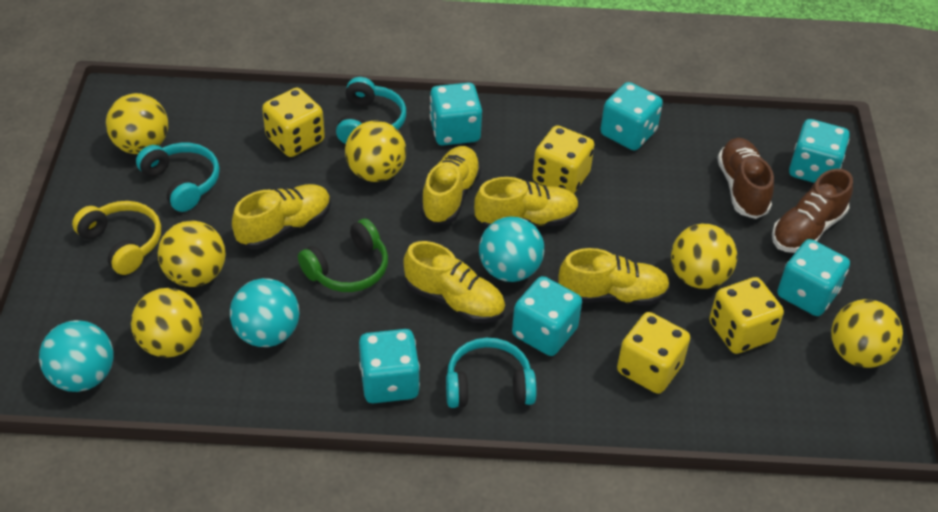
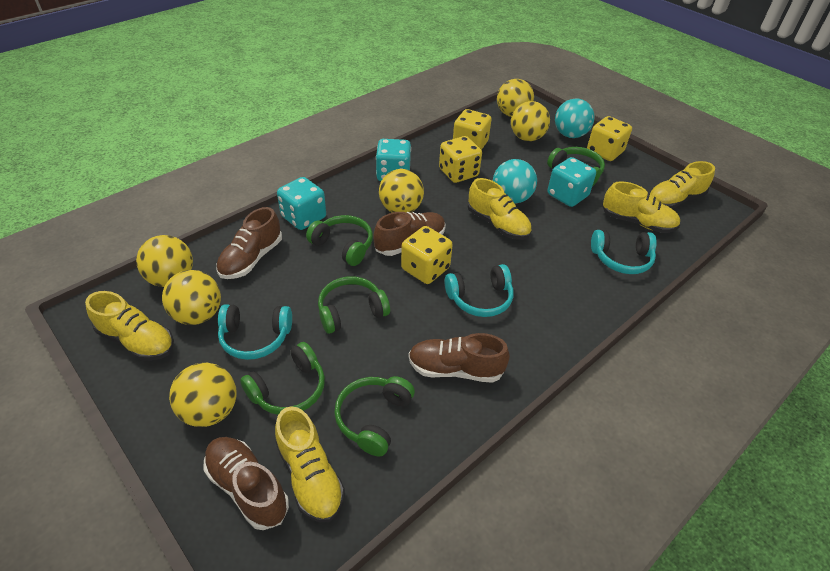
brown shoe: [717,138,774,219] [772,169,853,253] = 2 -> [204,437,289,530] [216,207,282,279] [373,212,446,256] [409,333,510,383] = 4
green headphones: [298,219,388,292] = 1 -> [240,342,325,415] [306,215,373,266] [318,276,390,334] [334,376,415,456] [547,147,605,187] = 5
turquoise ball: [39,320,113,392] [230,278,299,347] [479,217,544,282] = 3 -> [493,159,537,204] [555,98,595,138] = 2
turquoise dice: [359,329,420,403] [430,83,482,146] [512,276,582,356] [600,82,663,151] [777,239,850,316] [789,119,850,183] = 6 -> [277,177,326,230] [376,139,411,181] [547,157,596,207] = 3
yellow headphones: [72,201,161,275] = 1 -> none = 0

